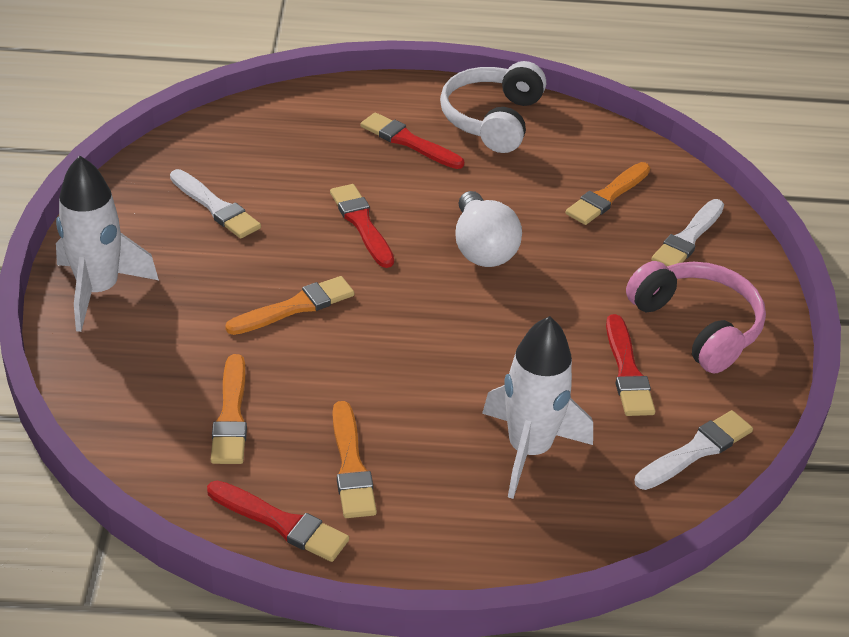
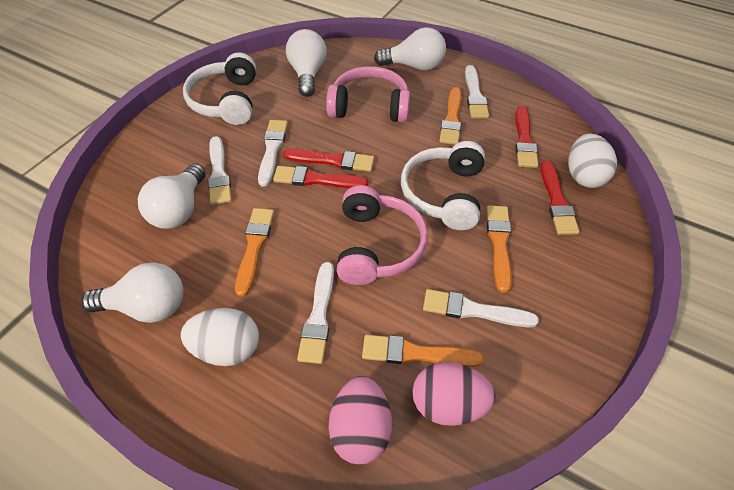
pink egg: none = 0 -> [329,376,392,464] [412,362,496,426] = 2
pink headphones: [626,261,766,374] = 1 -> [326,66,410,123] [337,185,428,285] = 2
white brush: [170,169,261,239] [635,410,753,490] [651,199,724,266] = 3 -> [208,136,232,205] [258,120,288,187] [297,262,334,364] [423,289,539,327] [465,65,489,118] = 5
white egg: none = 0 -> [181,308,259,366] [568,134,617,188] = 2
white headphones: [440,61,546,153] = 1 -> [183,52,256,125] [401,141,485,230] = 2
white light bulb: [455,191,522,267] = 1 -> [82,262,184,323] [138,163,206,229] [286,29,327,97] [374,27,446,71] = 4
white rocket: [56,156,159,332] [482,316,593,499] = 2 -> none = 0

